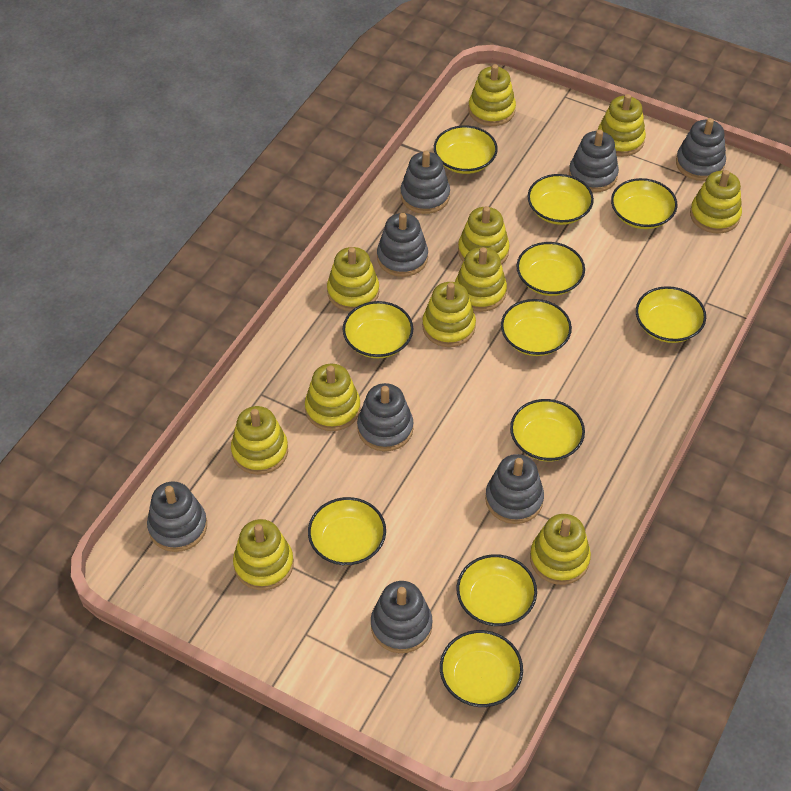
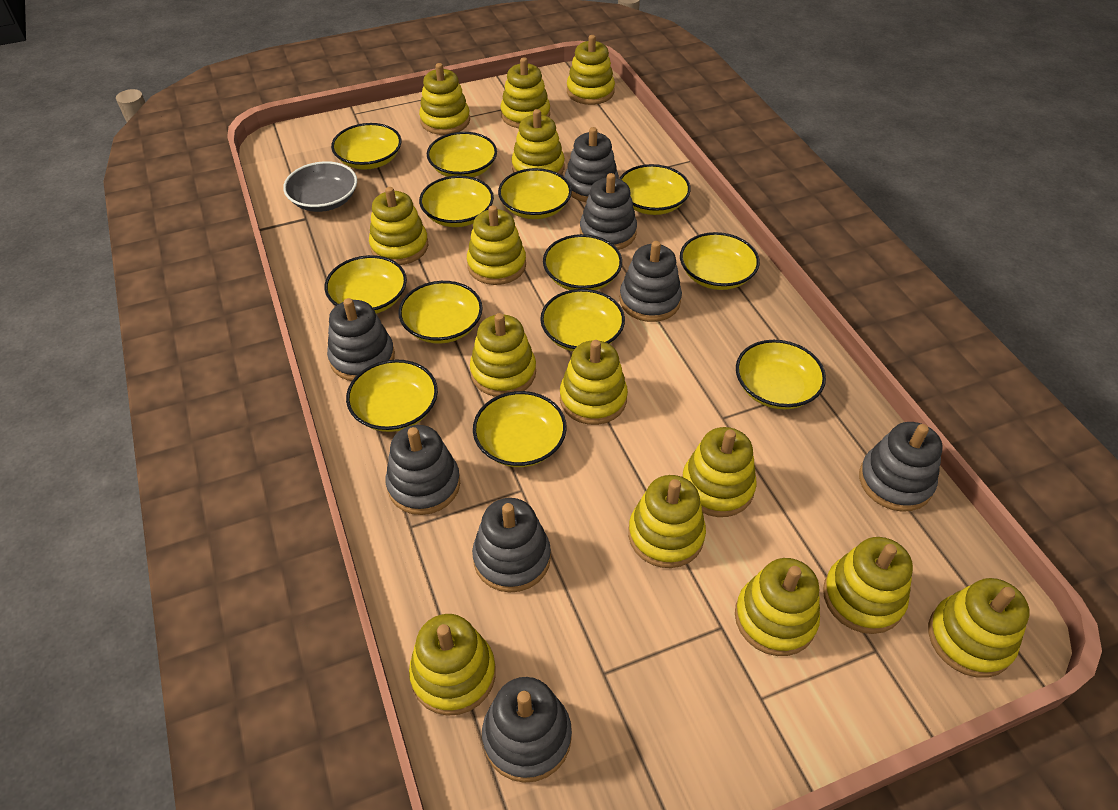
grey bowl: none = 0 -> [283,161,357,212] = 1
yellow bowl: [308,497,386,566] [343,301,413,358] [434,125,498,174] [440,630,523,707] [456,554,537,626] [501,299,572,356] [510,399,585,462] [516,242,585,296] [527,174,594,225] [611,178,677,229] [636,286,706,343] = 11 -> [325,255,407,314] [331,123,401,170] [346,360,438,432] [398,281,483,344] [419,175,494,227] [427,132,497,177] [473,391,566,467] [498,168,572,219] [540,289,625,351] [543,234,622,290] [619,164,691,215] [680,232,760,290] [736,340,826,409] = 13
yellow stacking toy: [231,406,288,475] [233,519,294,590] [305,364,360,431] [327,247,379,312] [422,282,476,347] [455,247,507,312] [458,206,510,264] [468,64,516,126] [530,514,591,585] [598,94,646,156] [690,170,742,233] = 11 -> [369,187,428,265] [409,614,496,716] [419,63,470,135] [467,205,526,285] [470,313,536,397] [501,57,550,128] [512,109,565,175] [560,340,628,425] [567,35,615,105] [628,475,706,568] [682,427,757,517] [735,558,820,656] [823,537,913,634] [928,578,1030,678] = 14

